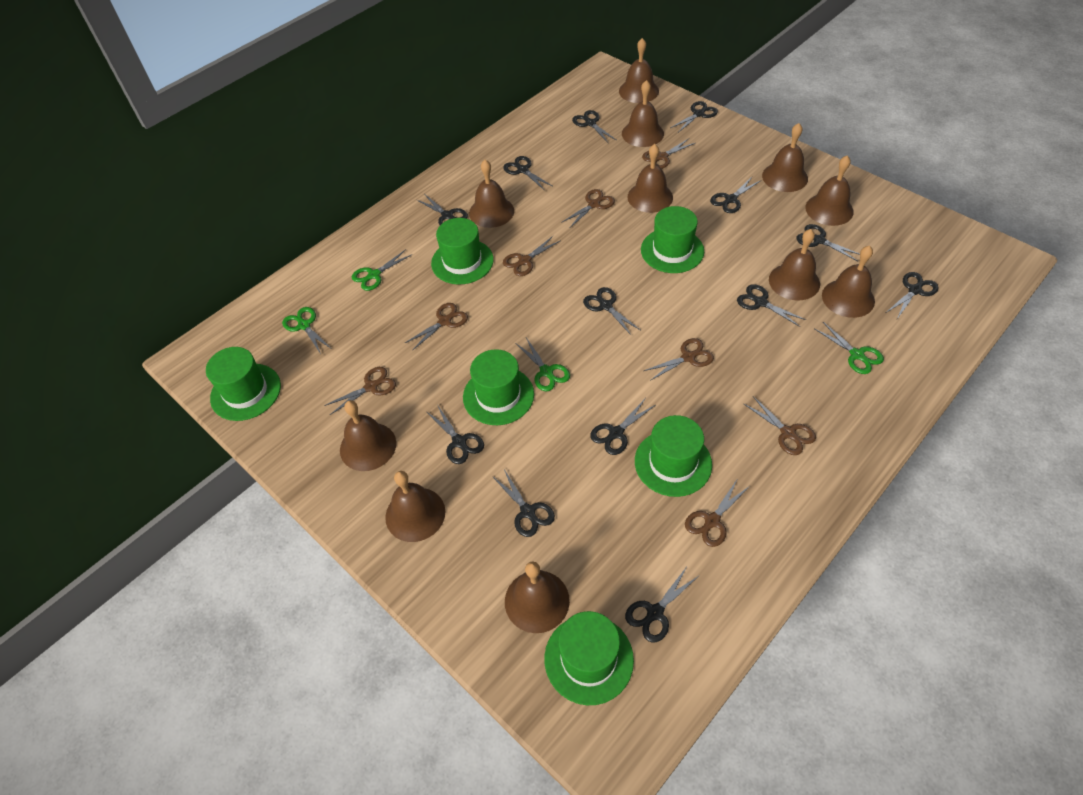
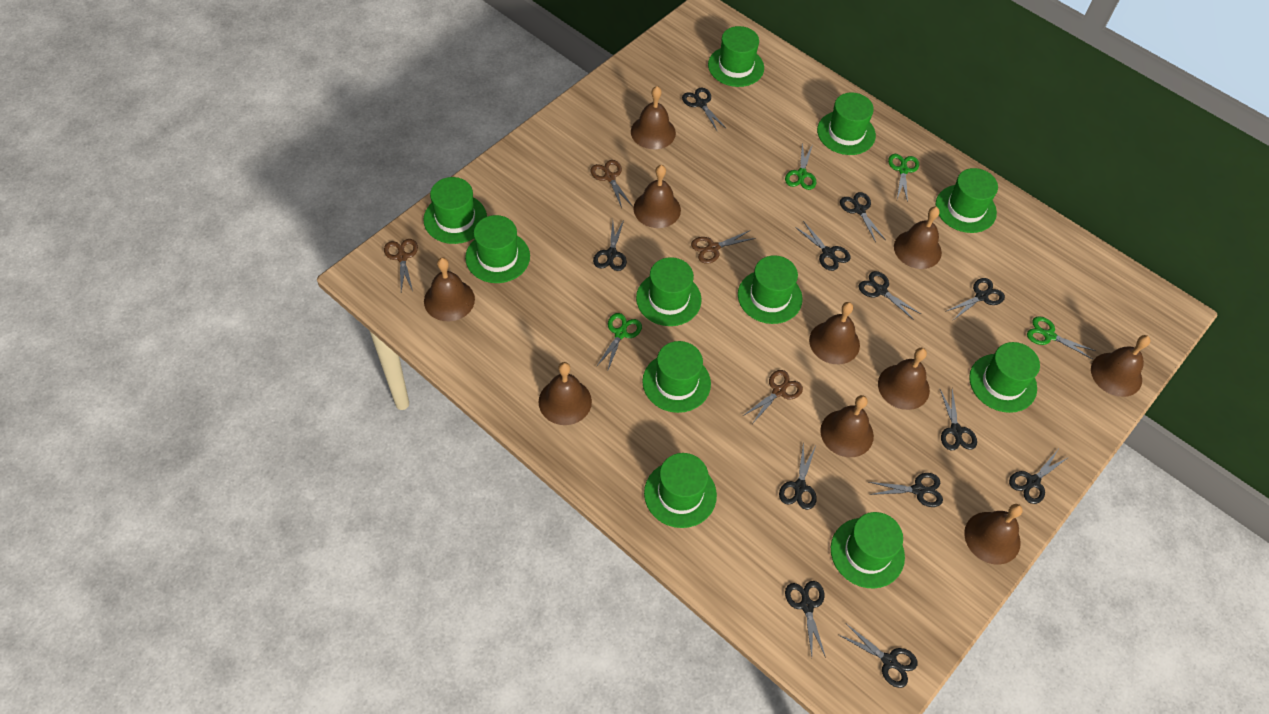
black scissors: [417,195,468,225] [426,406,484,464] [492,470,555,537] [503,156,552,190] [572,110,616,143] [583,287,640,335] [590,399,655,455] [625,568,700,643] [670,101,718,132] [710,177,760,213] [737,284,806,327] [796,224,860,261] [887,272,939,319] = 13 -> [593,220,627,271] [682,88,727,130] [779,442,817,510] [785,581,826,658] [795,221,851,271] [839,624,918,688] [840,192,886,242] [859,271,921,320] [869,473,943,507] [940,389,977,450] [945,278,1005,320] [1009,450,1069,504] = 12
brown bell: [340,400,396,471] [385,471,445,542] [469,160,514,228] [505,561,570,633] [619,38,659,103] [622,80,664,147] [627,144,673,213] [762,123,808,192] [769,229,820,300] [805,156,854,226] [822,245,875,318] = 11 -> [424,258,475,321] [538,362,592,425] [631,86,676,149] [633,165,681,228] [809,302,860,364] [820,395,874,457] [878,348,930,410] [894,207,942,269] [964,504,1023,565] [1091,335,1151,397] = 10
brown scissors: [324,367,396,415] [405,303,468,351] [503,236,560,276] [561,189,615,227] [642,139,695,169] [644,338,714,381] [685,478,750,547] [743,396,816,455] = 8 -> [384,239,418,291] [591,160,632,208] [691,230,756,264] [743,370,803,424] = 4
green hat: [206,347,281,421] [431,218,494,284] [463,349,534,425] [544,611,634,705] [635,415,712,497] [641,206,704,273] = 6 -> [423,177,487,244] [465,215,530,283] [636,257,702,326] [642,341,711,413] [644,453,717,528] [708,26,764,87] [738,255,803,324] [817,92,876,155] [831,512,905,588] [936,168,998,233] [969,342,1040,413] = 11

